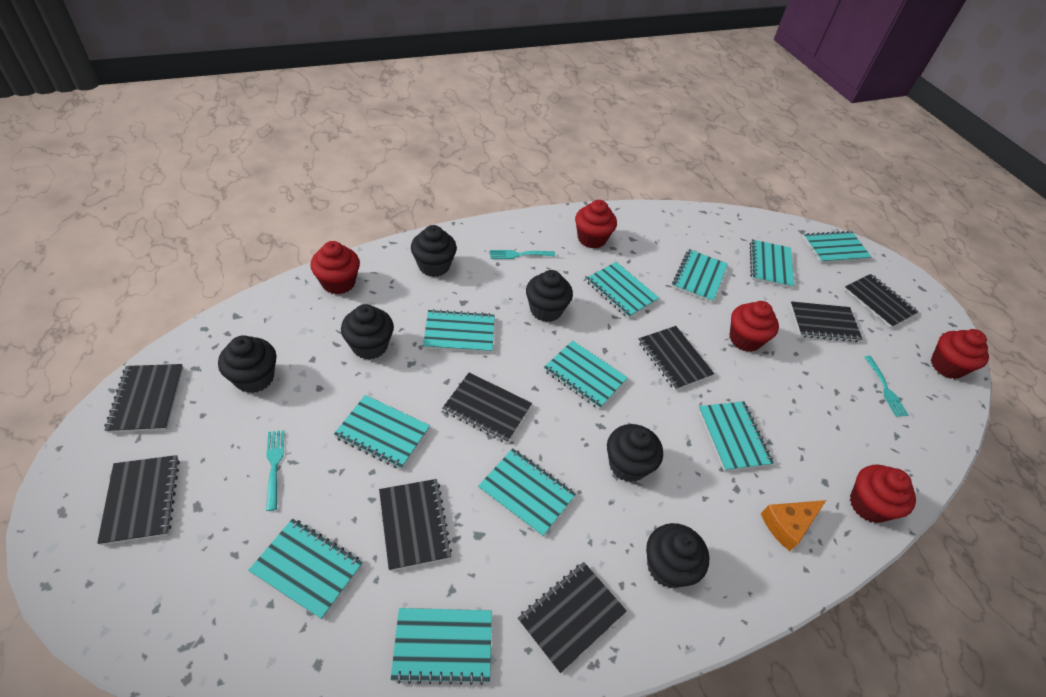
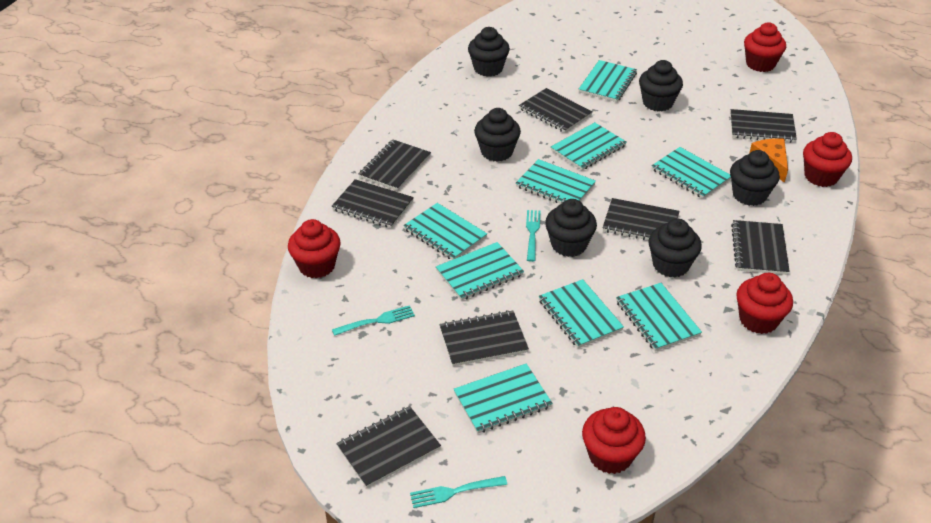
turquoise notebook: [248,519,363,619] [334,395,430,469] [391,608,492,685] [423,309,494,353] [478,448,576,537] [544,340,628,409] [586,262,659,318] [672,249,728,303] [698,401,774,471] [750,239,794,288] [803,231,872,263] = 11 -> [403,203,487,260] [436,242,524,301] [453,364,552,433] [516,159,596,204] [539,279,624,348] [551,122,627,170] [579,60,637,102] [616,283,702,351] [652,147,731,199] = 9

